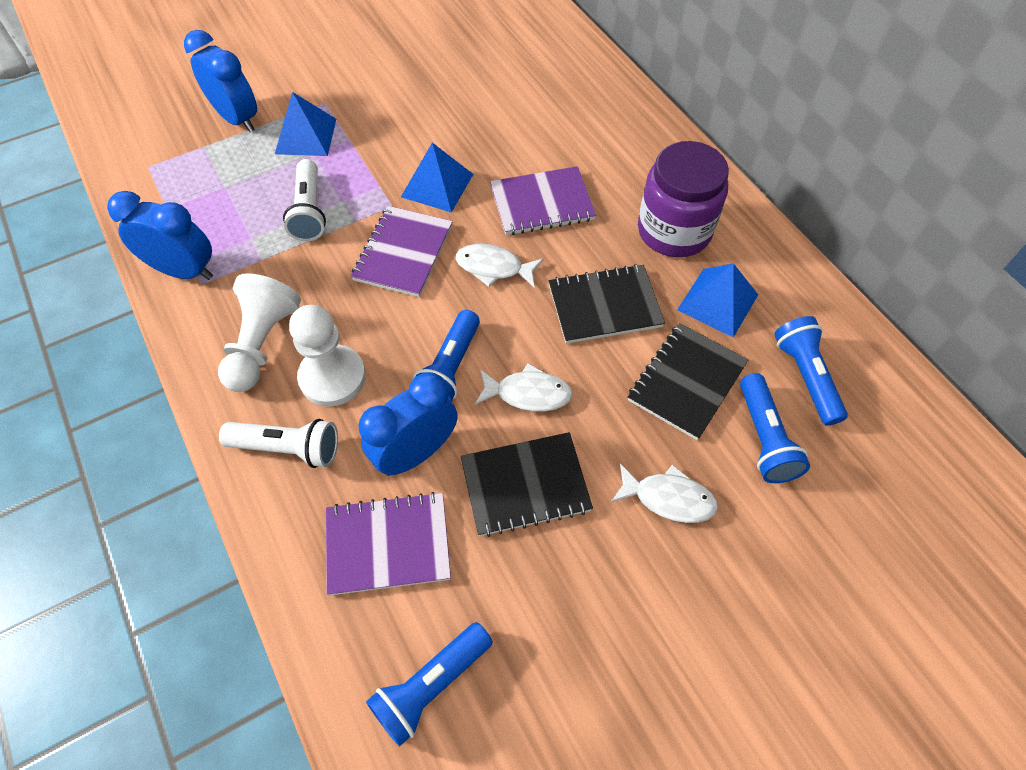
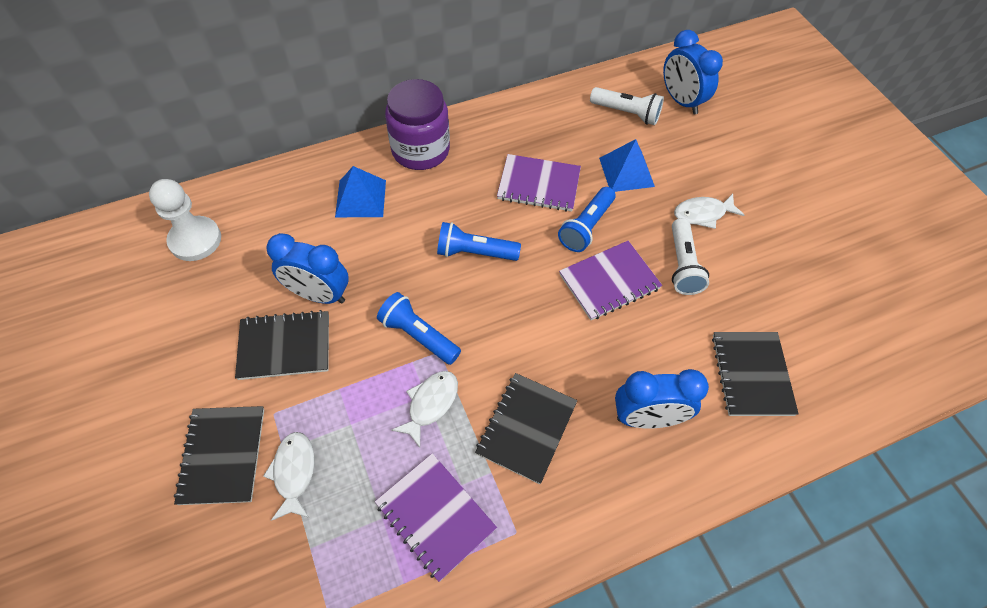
black notebook: [461,432,593,537] [549,264,665,344] [628,323,748,440] = 3 -> [174,406,264,505] [235,310,329,380] [475,373,578,484] [712,332,799,416] = 4
blue flashlight: [366,622,493,747] [413,310,480,402] [740,373,810,483] [774,316,848,426] = 4 -> [377,292,461,365] [437,222,521,261] [558,187,616,252] = 3
blue pyramid: [275,92,336,156] [401,143,473,213] [677,263,758,337] = 3 -> [335,166,386,217] [599,139,655,192] = 2
white pawn: [218,273,301,392] [289,305,366,407] = 2 -> [149,179,221,261] = 1

